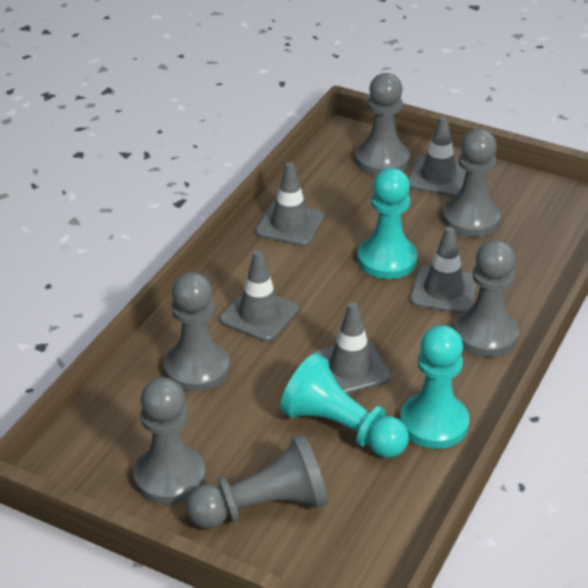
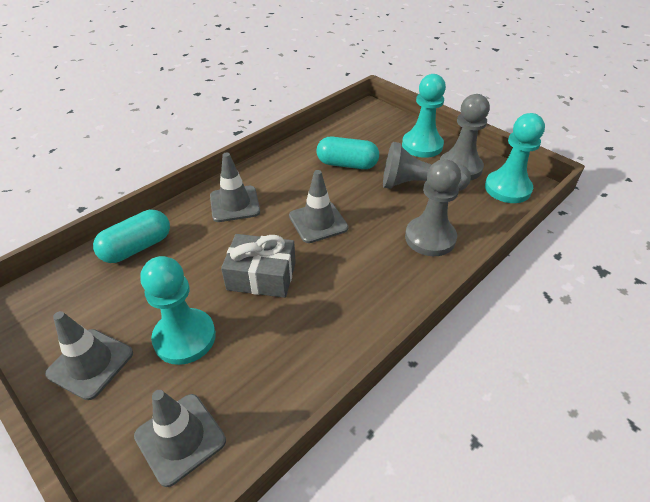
grey gift: none = 0 -> [221,234,296,298] = 1
grey pawn: [133,377,205,505] [164,272,230,392] [186,434,328,529] [355,73,410,176] [442,129,501,237] [454,240,519,357] = 6 -> [383,142,471,191] [405,159,461,256] [440,94,490,181] = 3
grey traffic cone: [220,250,299,342] [255,162,324,246] [312,302,391,394] [408,116,466,197] [410,227,477,314] = 5 -> [45,311,133,400] [134,390,226,487] [210,152,260,222] [289,170,348,243] = 4
turquoise capsule: none = 0 -> [93,210,170,263] [316,137,379,169] = 2

